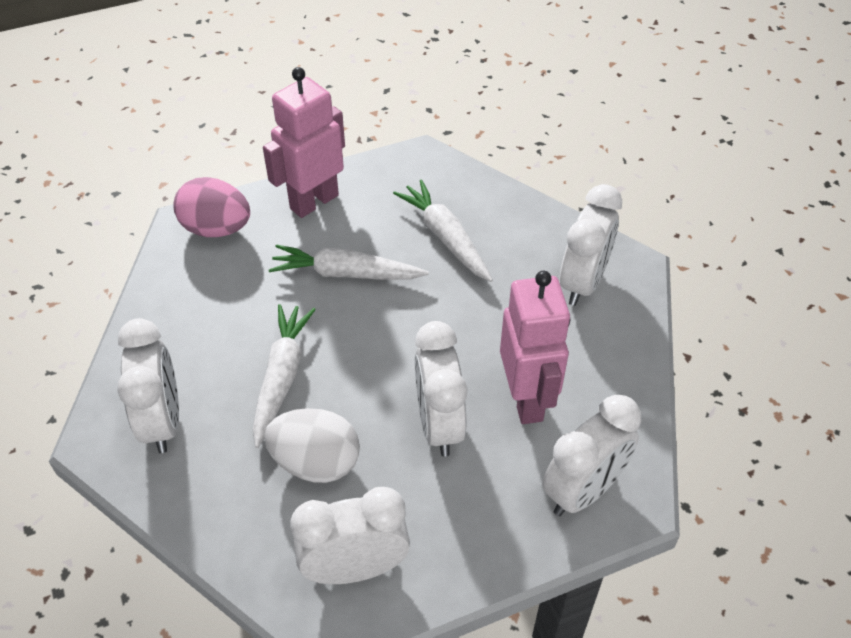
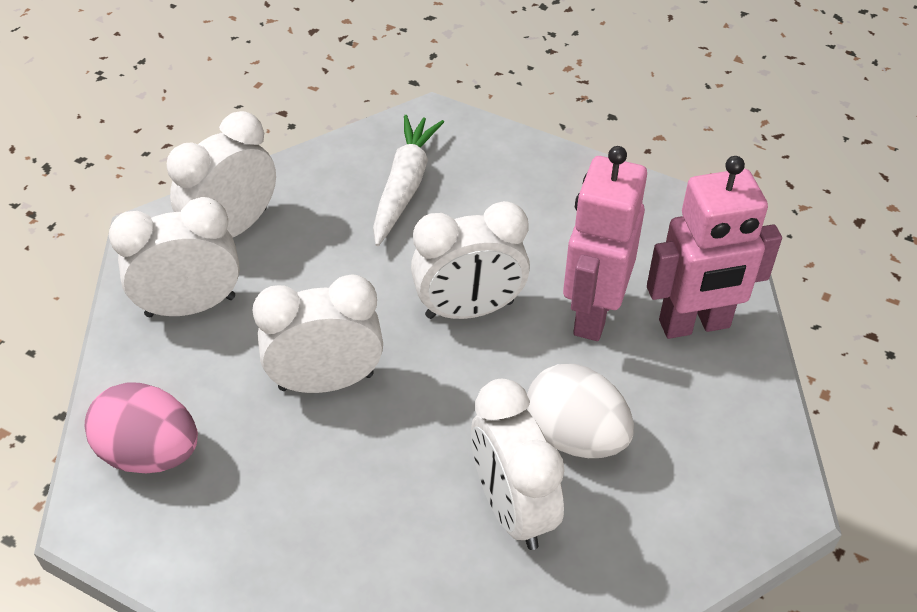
white carrot: [252,304,316,448] [269,244,429,280] [393,180,493,282] = 3 -> [373,115,444,246] = 1

